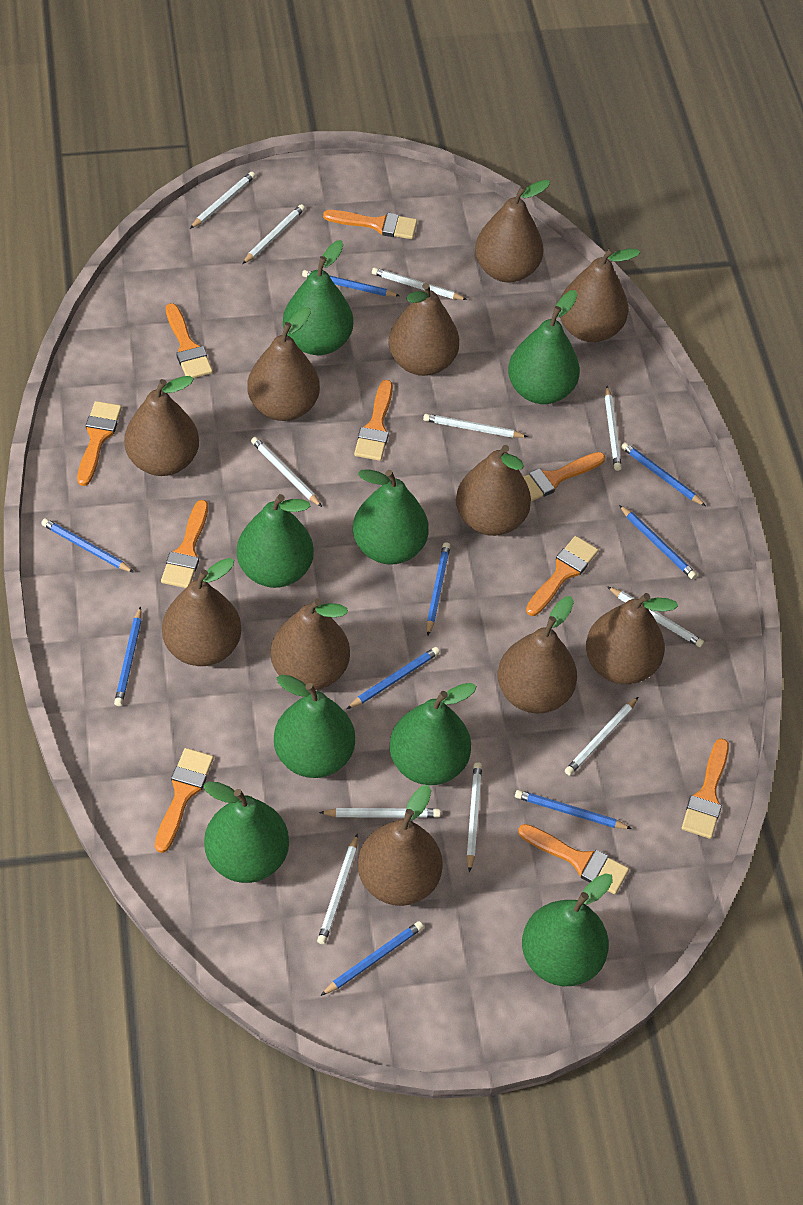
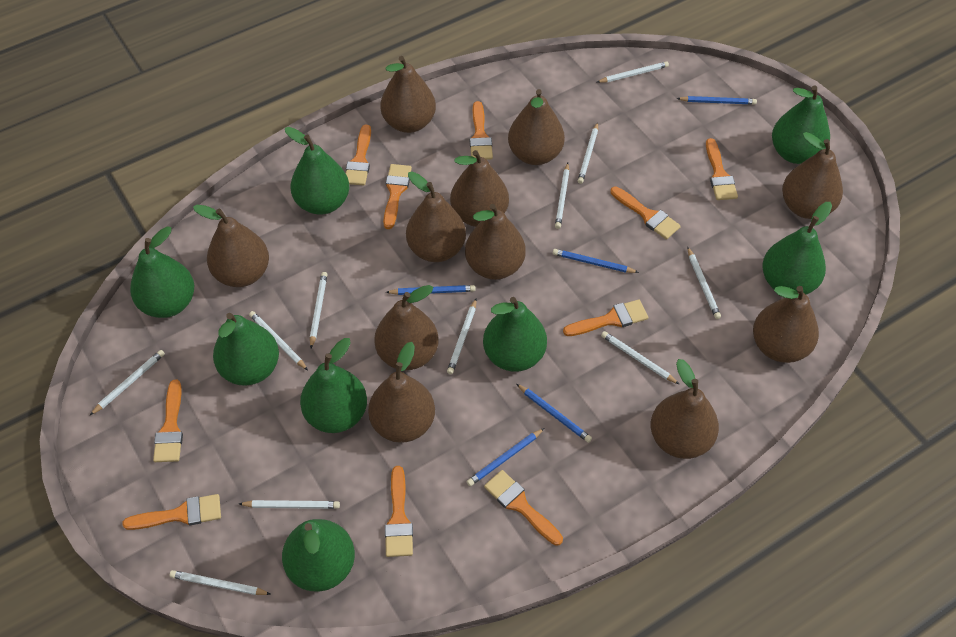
blue pencil: [41,518,134,573] [114,606,142,706] [302,270,400,296] [320,921,424,996] [347,647,440,709] [427,542,450,636] [515,790,632,829] [619,505,697,579] [621,442,706,506] = 9 -> [386,285,475,295] [467,428,544,486] [517,384,592,443] [553,249,639,273] [677,96,757,105] = 5

